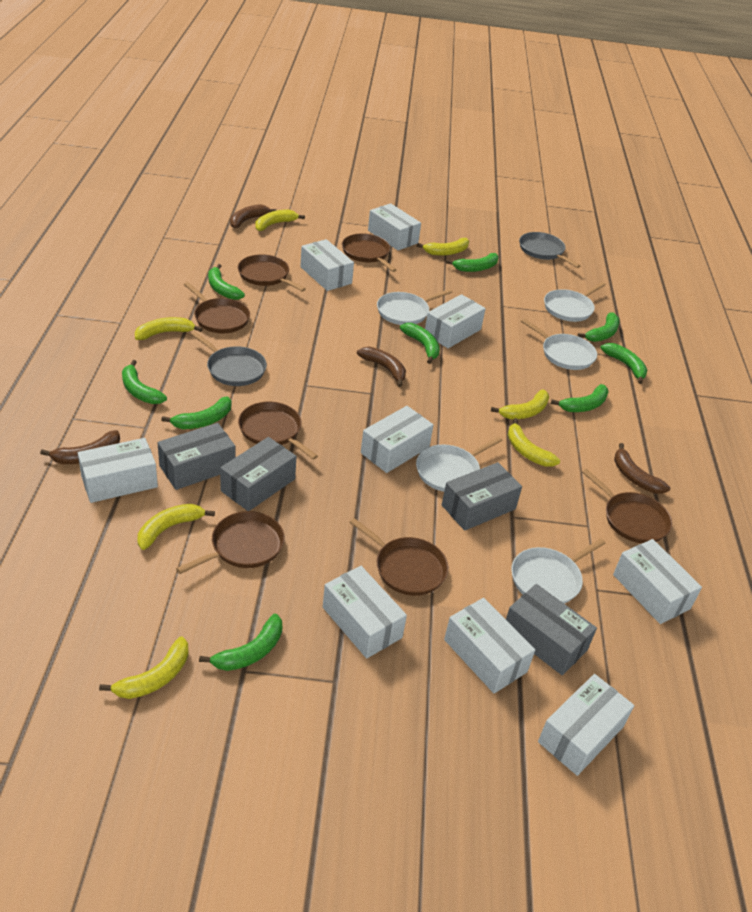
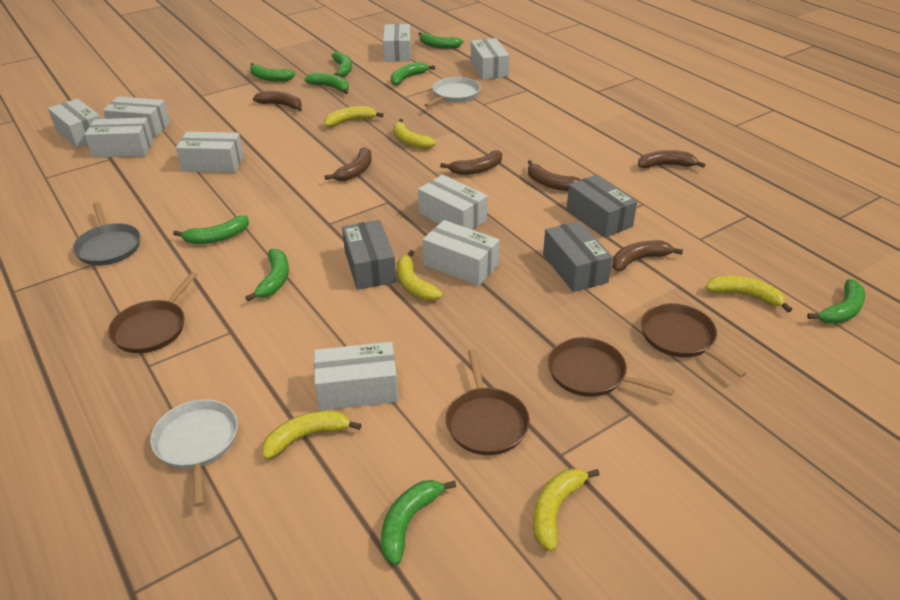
brown banana: [40,430,120,464] [230,204,277,228] [357,347,406,387] [614,443,670,494] = 4 -> [253,91,302,111] [324,147,372,181] [440,150,502,175] [528,160,581,191] [612,240,683,271] [638,150,705,168] = 6
brown pan: [176,511,285,574] [184,282,250,333] [238,254,306,292] [238,402,318,460] [342,233,396,272] [349,518,448,596] [582,469,672,543] = 7 -> [108,272,198,353] [446,349,530,455] [548,337,674,397] [641,303,746,378] = 4
grey box: [157,423,236,490] [220,437,297,511] [442,462,522,531] [506,584,597,675] = 4 -> [342,220,396,290] [543,221,613,292] [567,174,637,238] = 3
grey pan: [191,331,267,386] [519,232,581,268] = 2 -> [73,202,141,265] = 1
white pan: [377,289,452,325] [416,436,503,492] [511,538,606,604] [521,319,597,370] [544,282,606,322] = 5 -> [150,399,238,507] [424,77,481,107] = 2
yellow banana: [99,637,189,699] [135,317,203,340] [137,504,215,550] [255,210,305,231] [417,238,469,256] [491,390,549,419] [508,418,560,467] = 7 -> [262,410,362,460] [324,106,384,127] [393,119,436,149] [397,250,443,300] [533,468,600,551] [706,276,792,313] = 6

